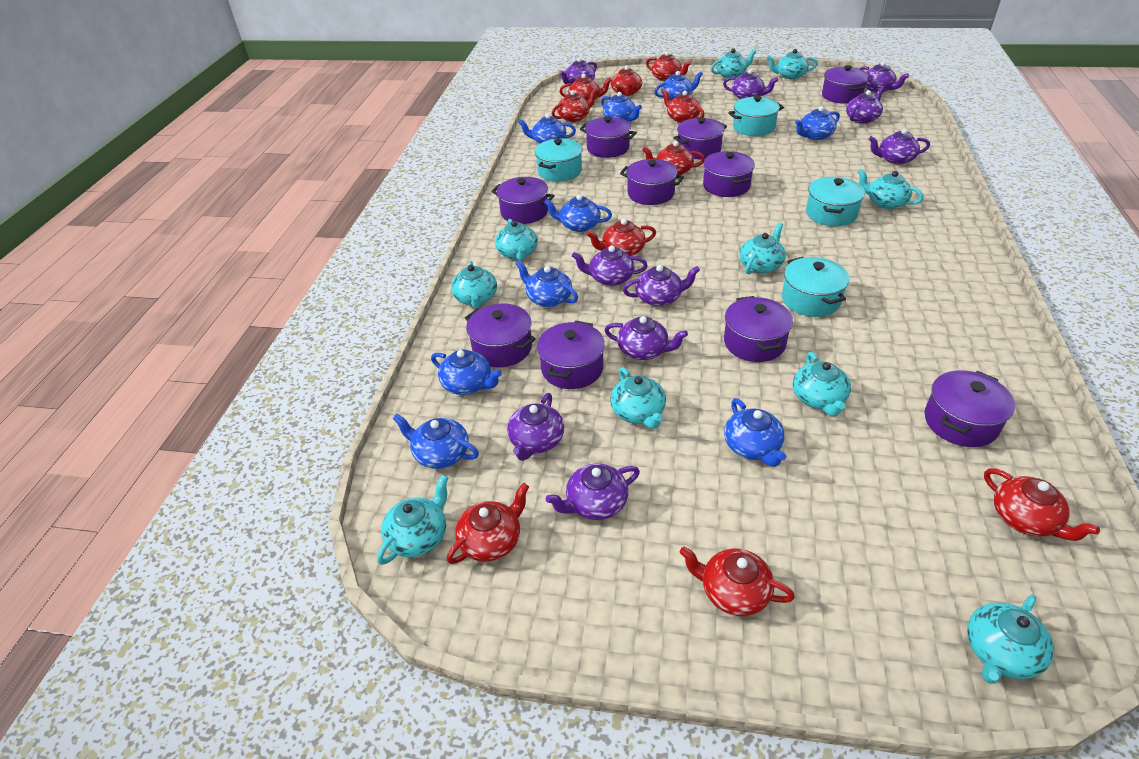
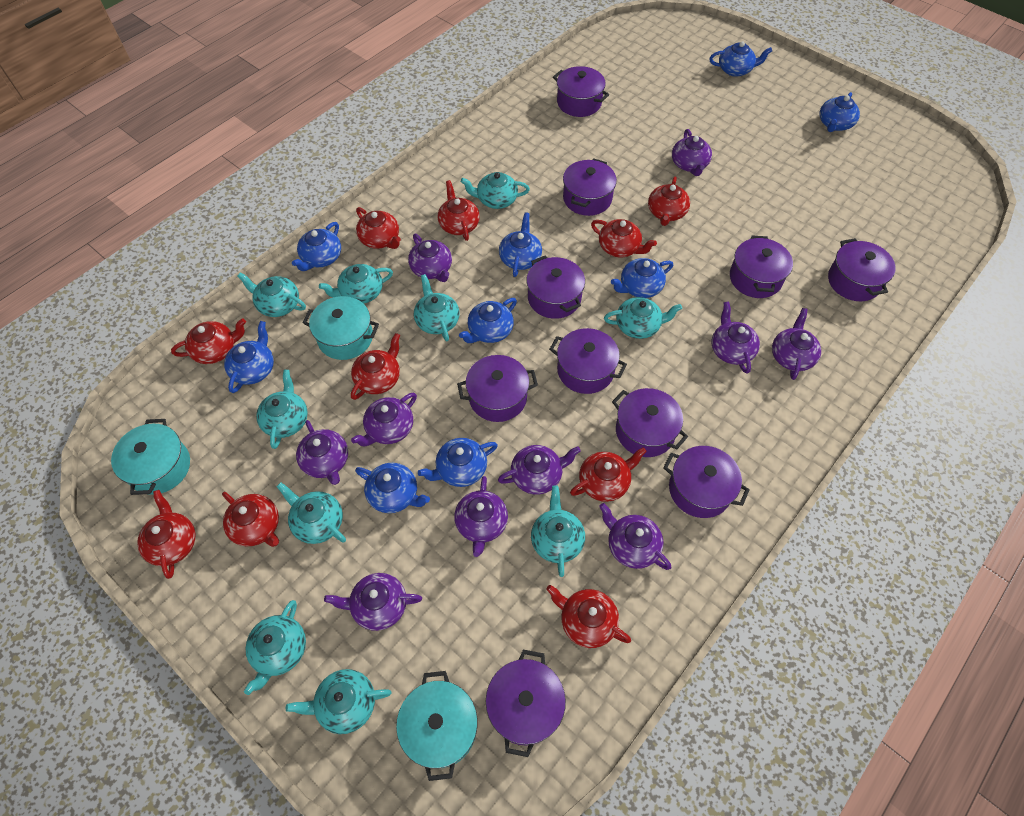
turquoise pot: [535,139,583,182] [728,96,784,136] [782,257,849,317] [806,177,865,226] = 4 -> [111,419,190,495] [303,296,379,360] [396,671,478,781] = 3

